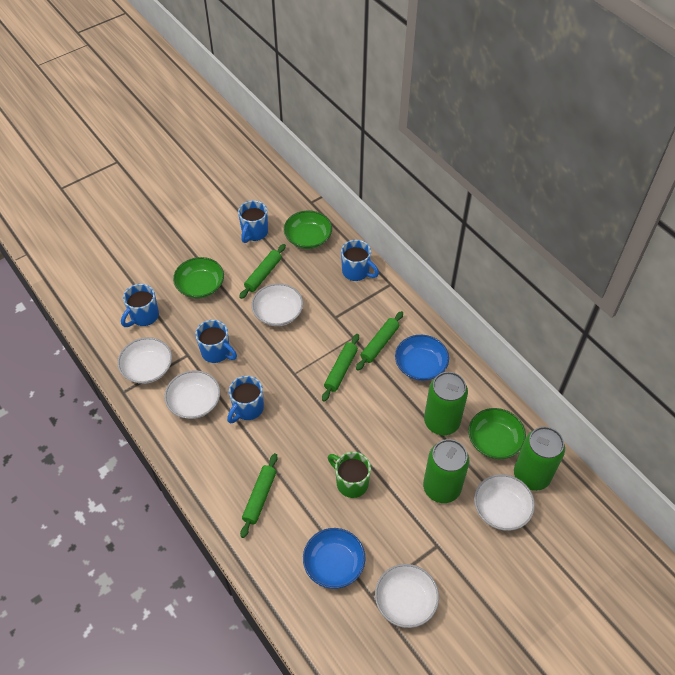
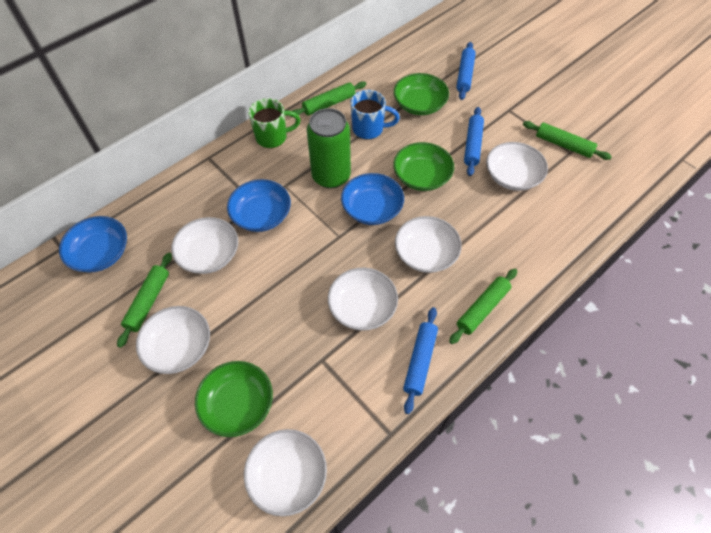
blue bowl: [303,528,366,589] [395,335,449,381] = 2 -> [59,216,127,273] [227,179,291,232] [341,173,404,225] = 3
blue mug: [121,284,159,327] [195,320,237,363] [227,376,264,424] [238,200,268,243] [341,240,379,281] = 5 -> [351,90,400,139] = 1
blue rolling pin: none = 0 -> [403,307,438,414] [456,42,476,100] [464,107,484,176] = 3
green can: [423,439,470,503] [424,372,468,435] [514,427,565,491] = 3 -> [307,108,351,188] = 1
white bowl: [118,337,172,384] [164,370,220,419] [251,283,303,326] [375,564,439,628] [474,474,535,531] = 5 -> [136,306,210,374] [171,217,238,274] [244,429,327,516] [328,268,398,331] [395,216,462,273] [486,142,548,191] = 6

